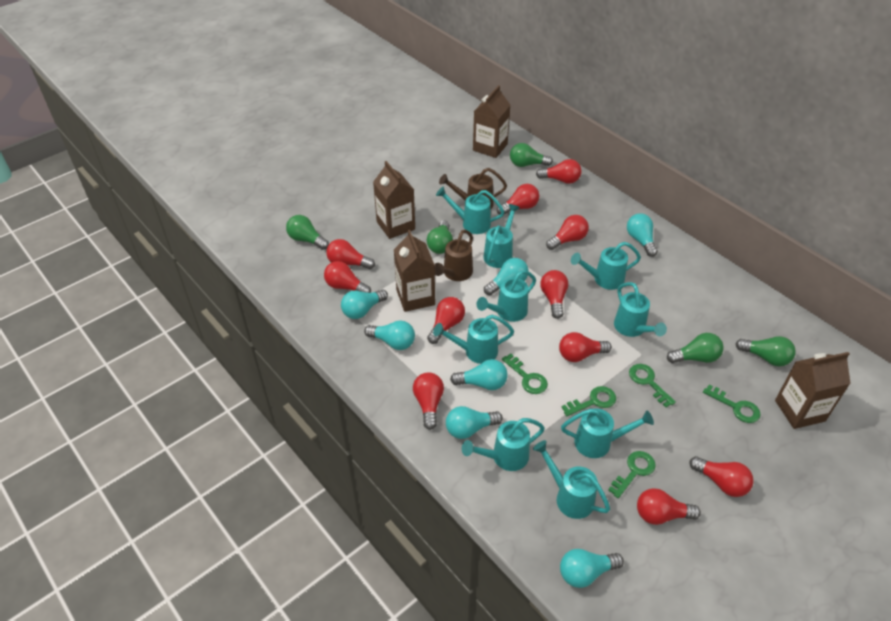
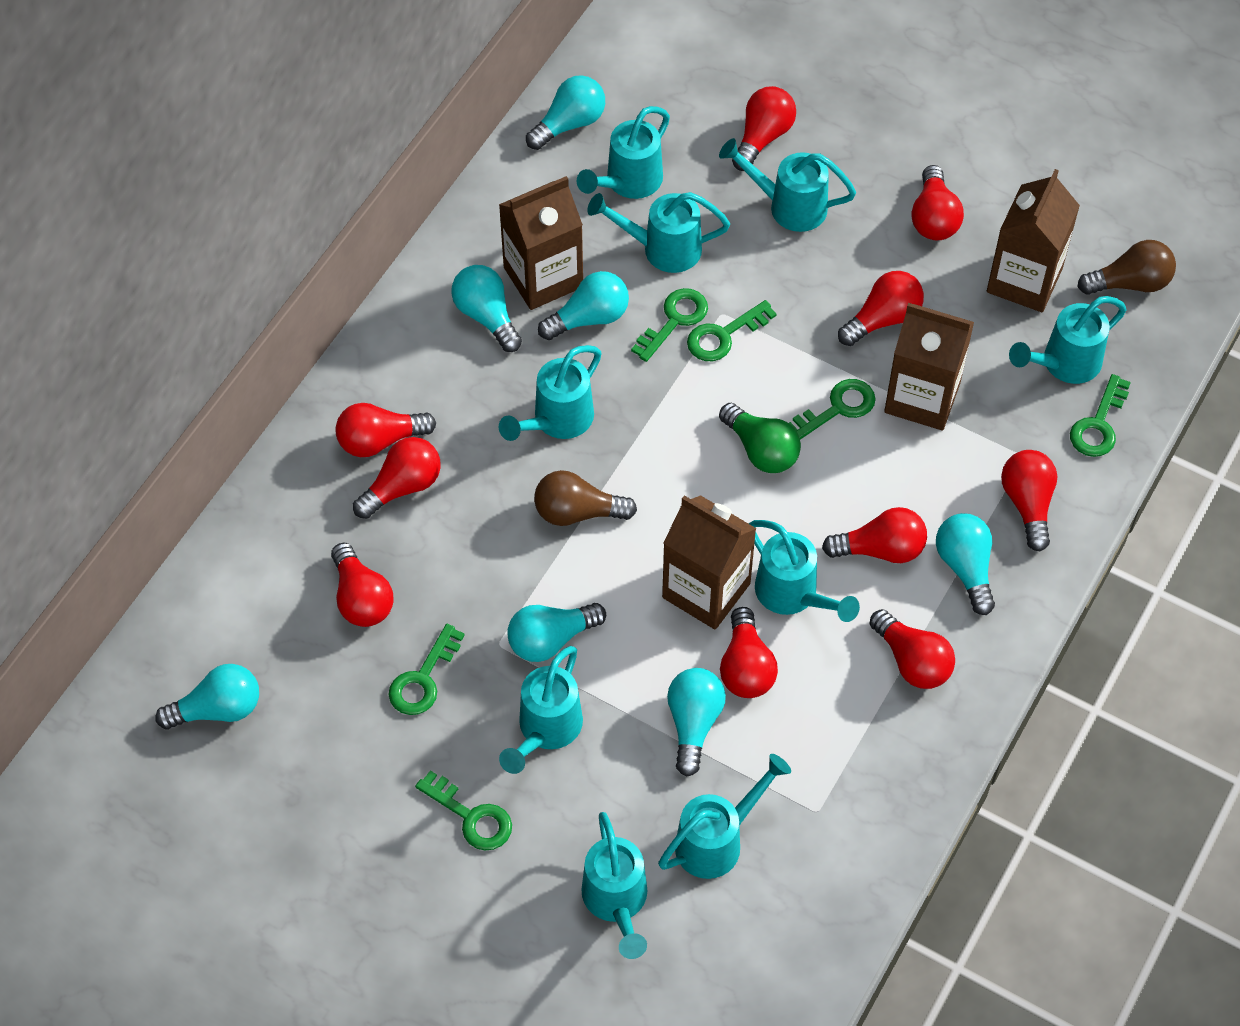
brown light bulb: none = 0 -> [534,470,637,526] [1078,240,1176,295] = 2
brown watering can: [434,230,473,281] [439,168,507,209] = 2 -> none = 0
green key: [502,353,548,394] [561,386,616,416] [608,451,656,498] [629,364,676,407] [703,384,761,423] = 5 -> [389,624,465,715] [415,770,512,850] [631,288,708,362] [687,300,777,361] [789,379,876,440] [1070,374,1131,457] = 6
green light bulb: [286,215,329,250] [426,221,453,254] [510,143,553,167] [667,333,723,363] [736,336,796,366] = 5 -> [719,403,801,473] = 1
red light bulb: [324,261,371,293] [326,239,375,269] [413,373,444,430] [427,297,465,344] [497,184,539,215] [536,159,581,184] [540,270,569,319] [546,215,589,250] [559,332,612,362] [637,488,701,525] [689,456,753,497] = 11 -> [331,543,394,627] [335,403,436,457] [353,437,441,519] [720,607,778,698] [732,86,796,171] [822,507,927,563] [838,271,924,346] [870,609,955,689] [911,165,964,240] [1001,450,1057,551] = 10

